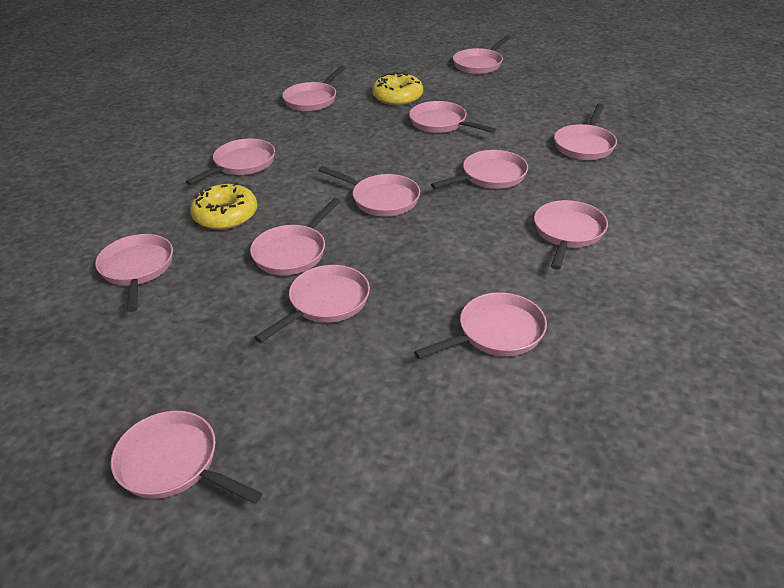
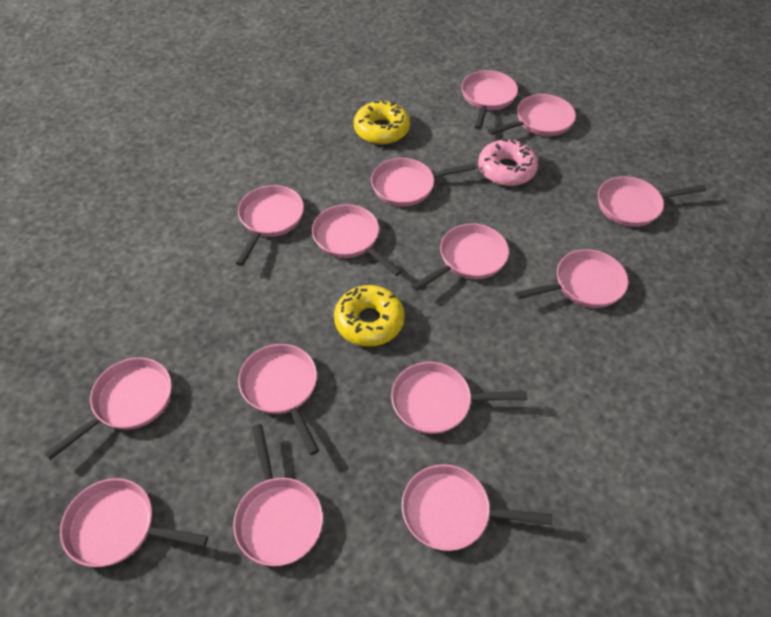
pink donut: none = 0 -> [478,139,538,186] = 1
pink pan: [95,234,173,312] [111,411,262,504] [186,138,275,185] [250,198,341,275] [254,265,370,343] [282,66,346,111] [318,166,420,216] [409,101,496,133] [414,292,547,359] [431,150,528,189] [453,35,511,74] [534,200,608,270] [554,103,617,160] = 13 -> [44,357,172,460] [60,478,208,567] [233,424,323,566] [236,185,304,266] [238,344,319,455] [312,204,402,276] [371,158,476,207] [391,362,527,434] [402,464,553,551] [411,224,509,292] [461,70,518,129] [488,94,576,136] [515,249,628,308] [598,176,706,227] = 14

